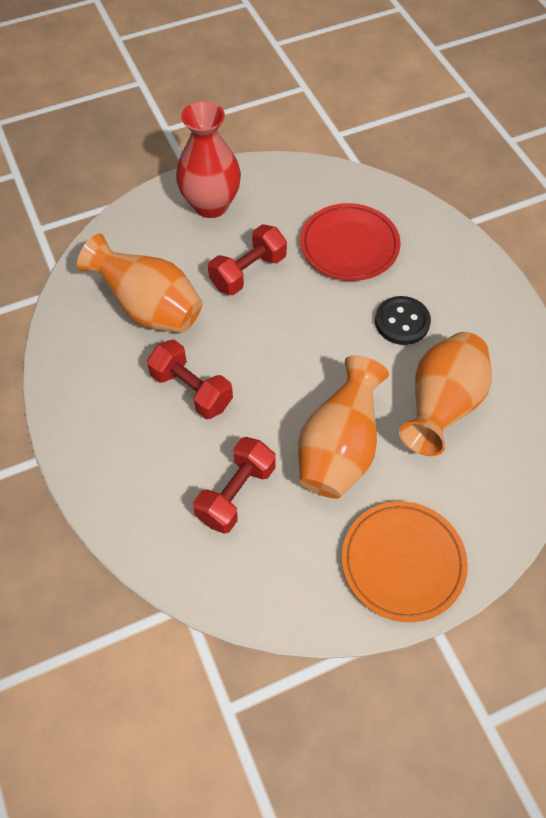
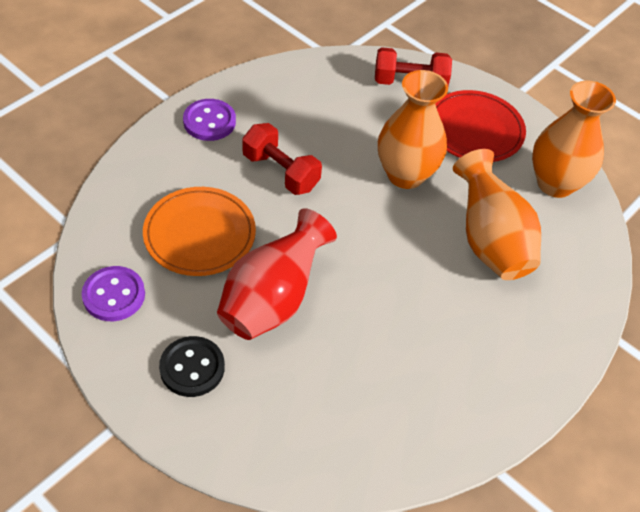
purple button: none = 0 -> [82,266,145,321] [183,99,236,141] = 2
red dumbbell: [147,340,233,419] [193,437,276,534] [208,224,287,295] = 3 -> [242,123,322,195] [375,47,452,86] = 2

